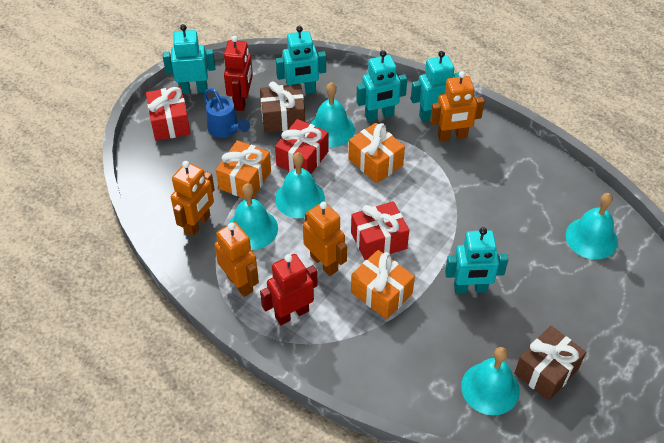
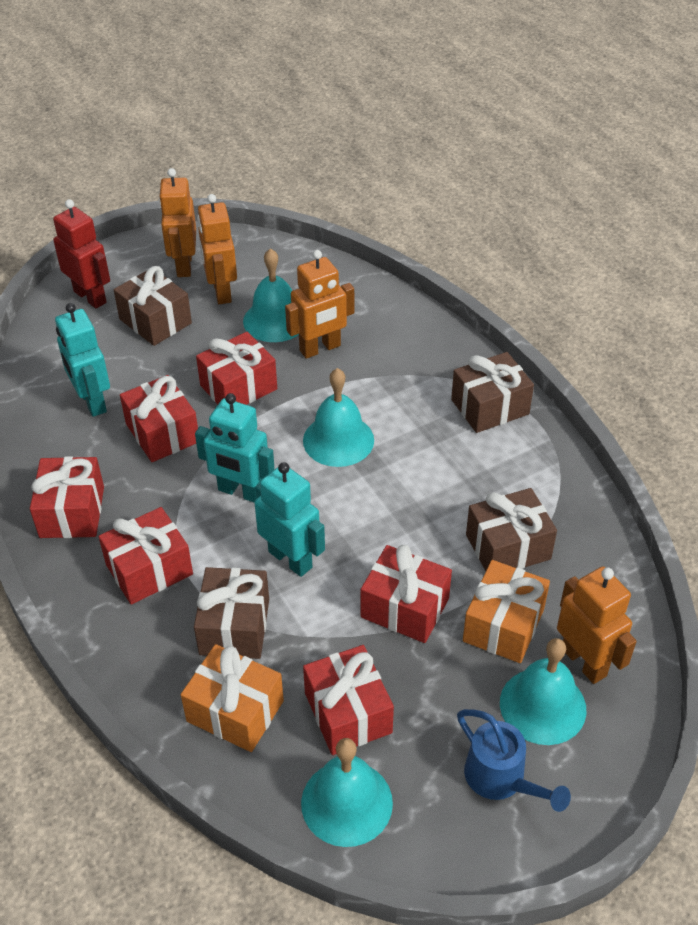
brown gift: [260,81,305,133] [514,326,586,401] = 2 -> [114,266,192,346] [194,567,269,659] [451,352,534,433] [466,488,557,571] = 4
orange gift: [216,140,271,199] [348,123,405,183] [351,250,415,319] = 3 -> [181,644,284,752] [463,560,550,663] = 2
red gift: [146,86,191,141] [275,119,329,174] [351,201,409,260] = 3 -> [30,456,104,538] [98,507,193,605] [120,375,198,462] [196,332,277,405] [303,645,394,755] [361,545,452,643] = 6
red robot: [224,35,253,111] [260,254,318,325] = 2 -> [53,199,110,309] = 1
turquoise bell: [228,183,278,250] [275,152,325,218] [310,82,355,147] [461,347,520,415] [565,193,618,260] = 5 -> [243,248,299,342] [301,738,393,847] [303,368,374,467] [500,638,586,745] = 4
turquoise robot: [163,24,215,94] [276,26,326,94] [356,50,407,122] [411,51,459,122] [445,227,508,294] = 5 -> [55,303,110,417] [195,393,275,503] [255,462,325,577] = 3

